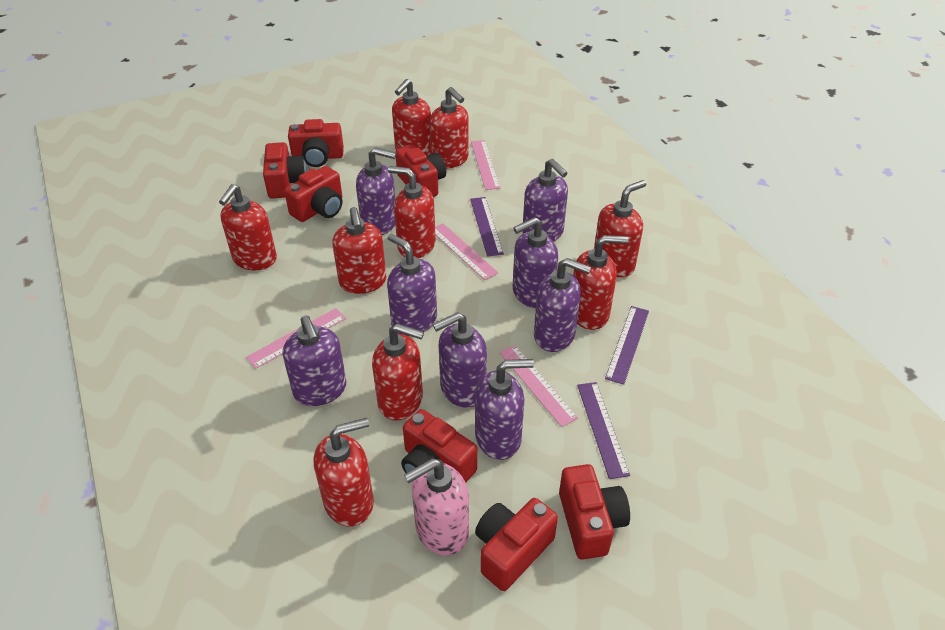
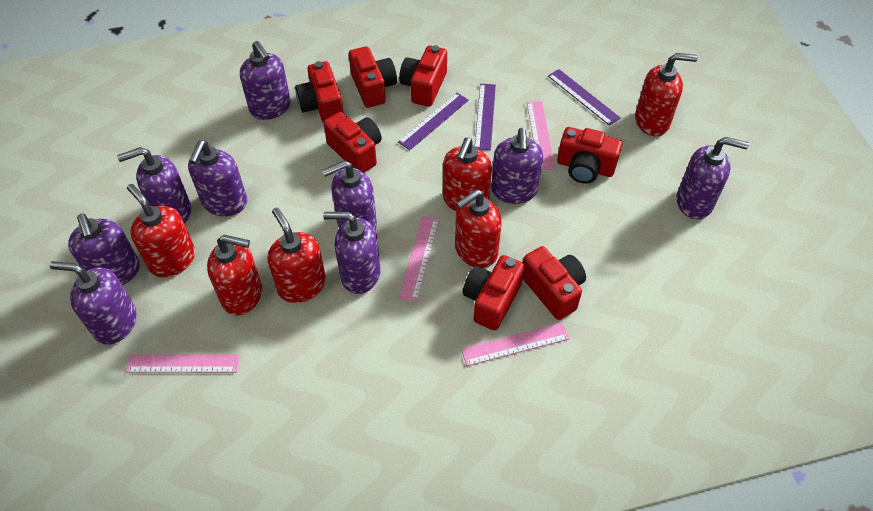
pink soap dispenser: [404,458,469,556] = 1 -> none = 0
purple soap dispenser: [283,315,346,406] [356,147,396,235] [387,233,437,336] [433,312,487,408] [475,359,534,460] [513,217,558,308] [522,159,568,242] [534,258,591,352] = 8 -> [50,261,137,345] [68,213,140,285] [117,147,191,224] [188,140,247,216] [240,41,291,120] [322,160,377,230] [323,212,381,294] [491,128,543,204] [676,137,749,219] = 9
red soap dispenser: [219,184,277,270] [314,418,374,527] [332,207,386,294] [372,323,424,421] [388,166,436,258] [392,79,431,156] [429,87,469,169] [573,235,628,330] [594,180,646,277] = 9 -> [127,184,195,277] [207,235,262,315] [268,208,326,303] [443,138,492,211] [455,189,502,268] [635,53,698,136] = 6

